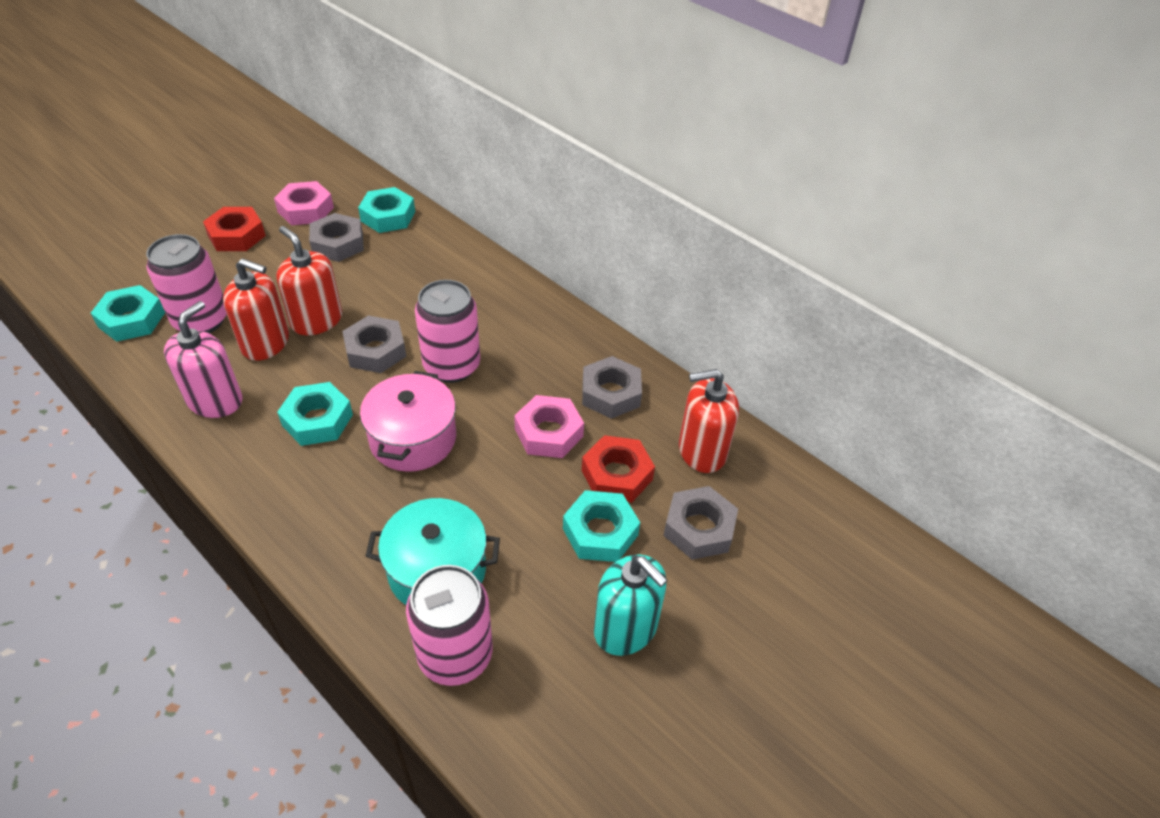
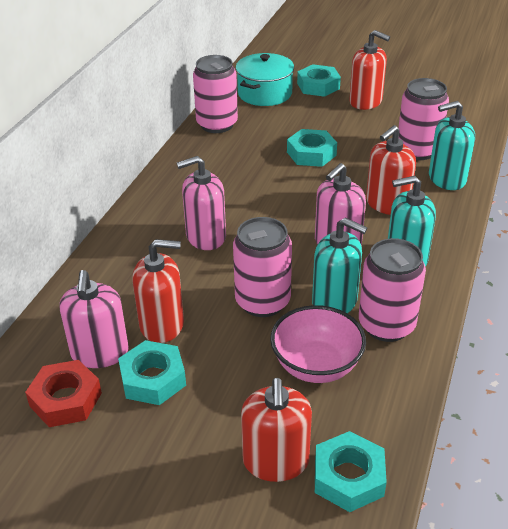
grey nut: [309,213,364,262] [342,316,406,373] [582,356,642,419] [663,486,738,560] = 4 -> none = 0
pink bowl: none = 0 -> [270,305,366,383] = 1
pink can: [146,234,227,333] [406,565,493,686] [415,280,480,383] = 3 -> [193,55,238,133] [233,217,292,317] [359,238,426,342] [398,78,449,160] = 4
pink nut: [274,181,334,225] [514,395,584,458] = 2 -> none = 0
pink pot: [360,371,456,472] = 1 -> none = 0
pink soap dispenser: [164,301,242,418] = 1 -> [60,270,129,368] [177,156,226,250] [315,163,366,246] = 3
red nut: [203,207,266,251] [582,435,655,503] = 2 -> [25,360,102,427] = 1
red soap dispenser: [223,258,289,361] [276,226,342,335] [679,369,739,473] = 3 -> [132,239,184,343] [241,378,312,482] [349,30,390,110] [366,125,416,215] = 4
turquoise soap dispenser: [594,554,667,656] = 1 -> [312,218,367,313] [388,176,436,267] [429,101,475,190] = 3

